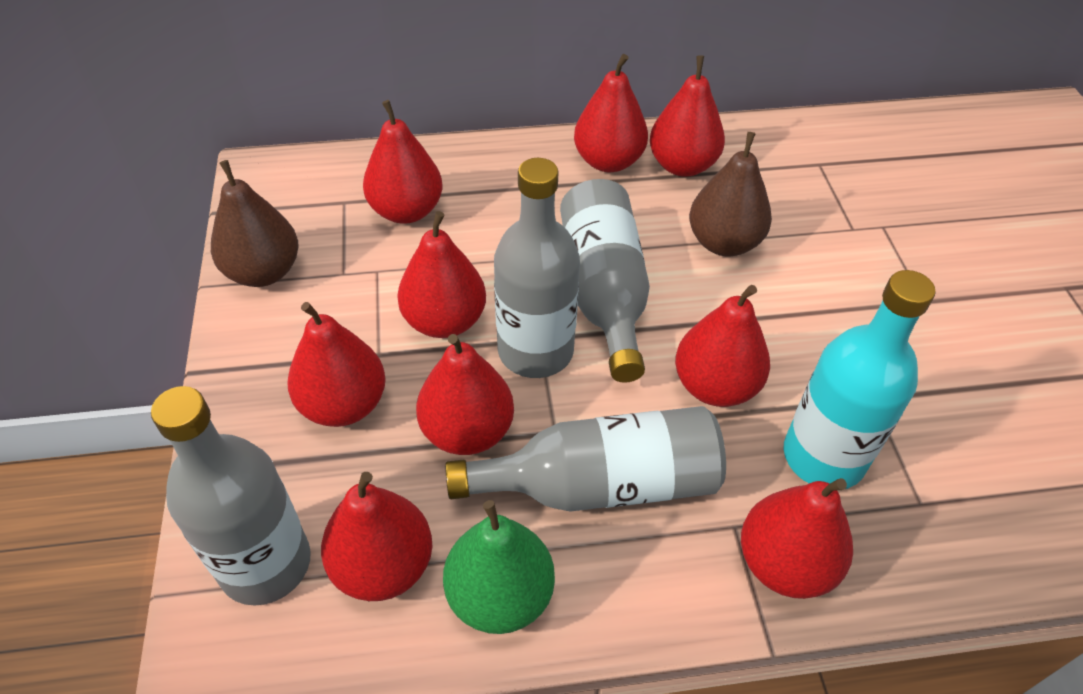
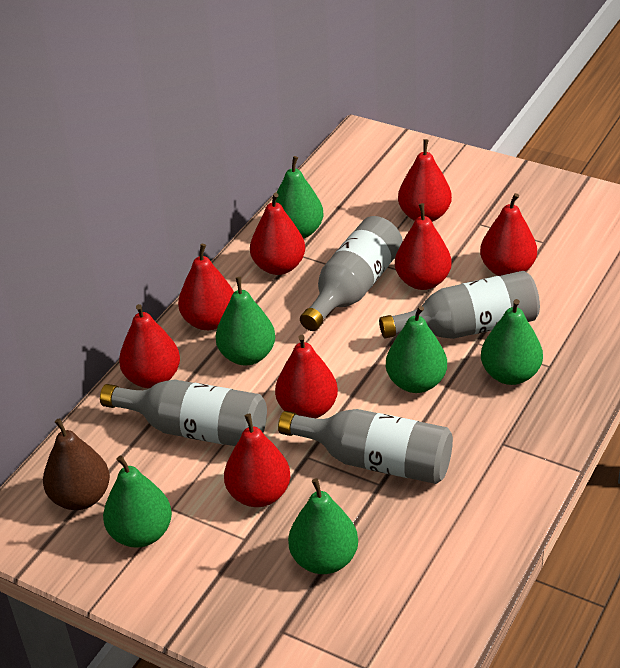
brown pear: [211,160,299,287] [689,132,772,256] = 2 -> [43,418,110,510] = 1
green pear: [443,500,555,634] = 1 -> [103,456,172,548] [216,277,275,365] [276,156,324,239] [288,478,358,574] [386,306,447,393] [481,299,543,385] = 6
red pear: [287,302,386,427] [321,472,432,601] [363,100,442,224] [397,211,486,338] [416,334,514,455] [574,54,648,172] [650,55,725,177] [675,285,770,407] [741,478,853,599] = 9 -> [119,304,180,388] [178,244,234,330] [224,414,290,507] [250,193,305,275] [275,335,338,418] [395,203,452,290] [398,139,452,222] [480,193,537,276] = 8
turquoise bottle: [783,270,936,489] = 1 -> none = 0

